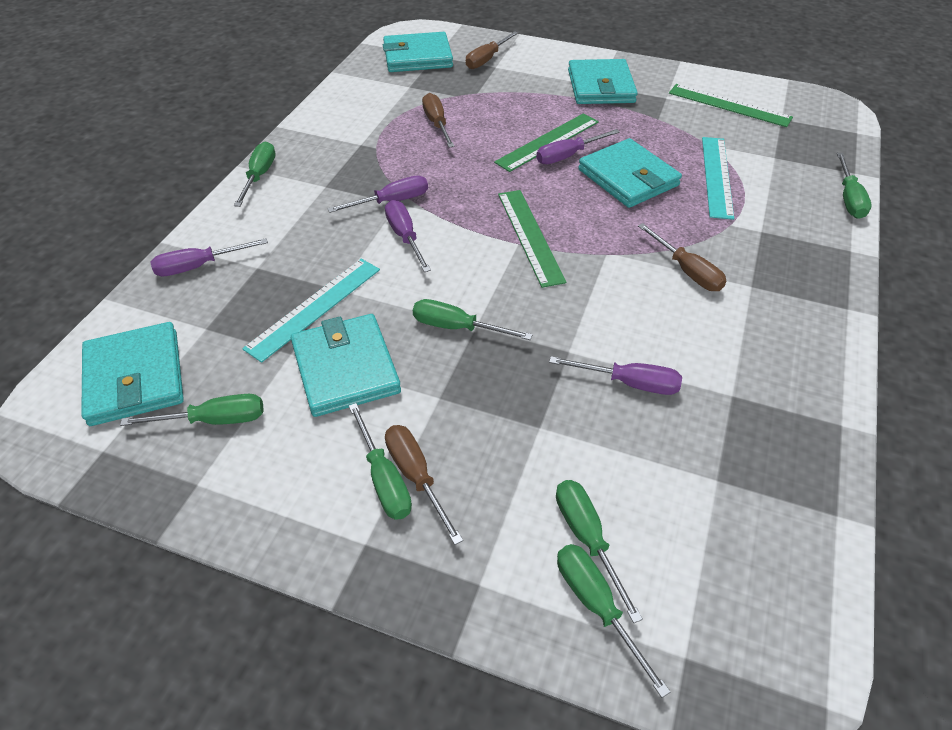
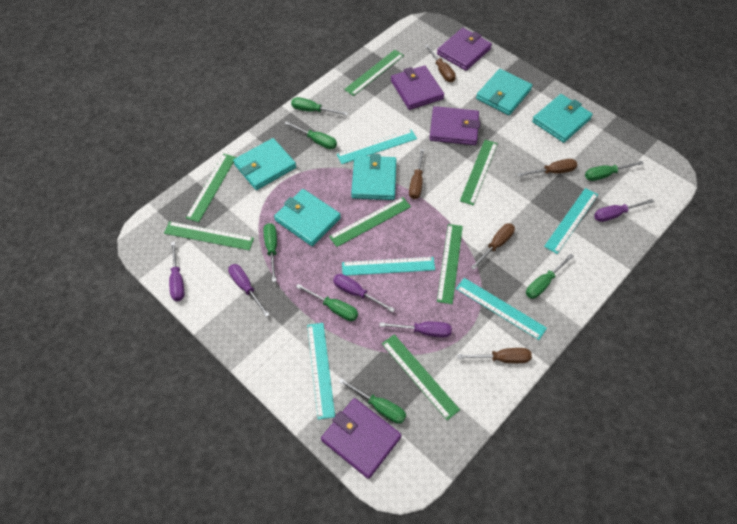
brown screwdriver: [385,425,463,545] [422,93,455,147] [466,31,518,69] [638,223,726,291] = 4 -> [409,149,424,199] [425,44,456,82] [457,348,532,363] [471,223,515,270] [517,159,577,177] = 5
green ruler: [494,113,599,172] [498,190,567,288] [669,84,793,127] = 3 -> [164,221,254,250] [186,154,236,222] [329,197,411,247] [344,50,404,96] [382,334,460,420] [437,224,463,304] [460,140,498,206] = 7
purple wallet: none = 0 -> [321,398,402,479] [391,65,444,110] [429,106,480,145] [437,28,492,71] = 4
turquoise ruler: [242,259,380,363] [702,137,734,220] = 2 -> [307,323,335,420] [337,129,417,164] [342,257,435,276] [456,278,547,340] [544,188,598,254] = 5

